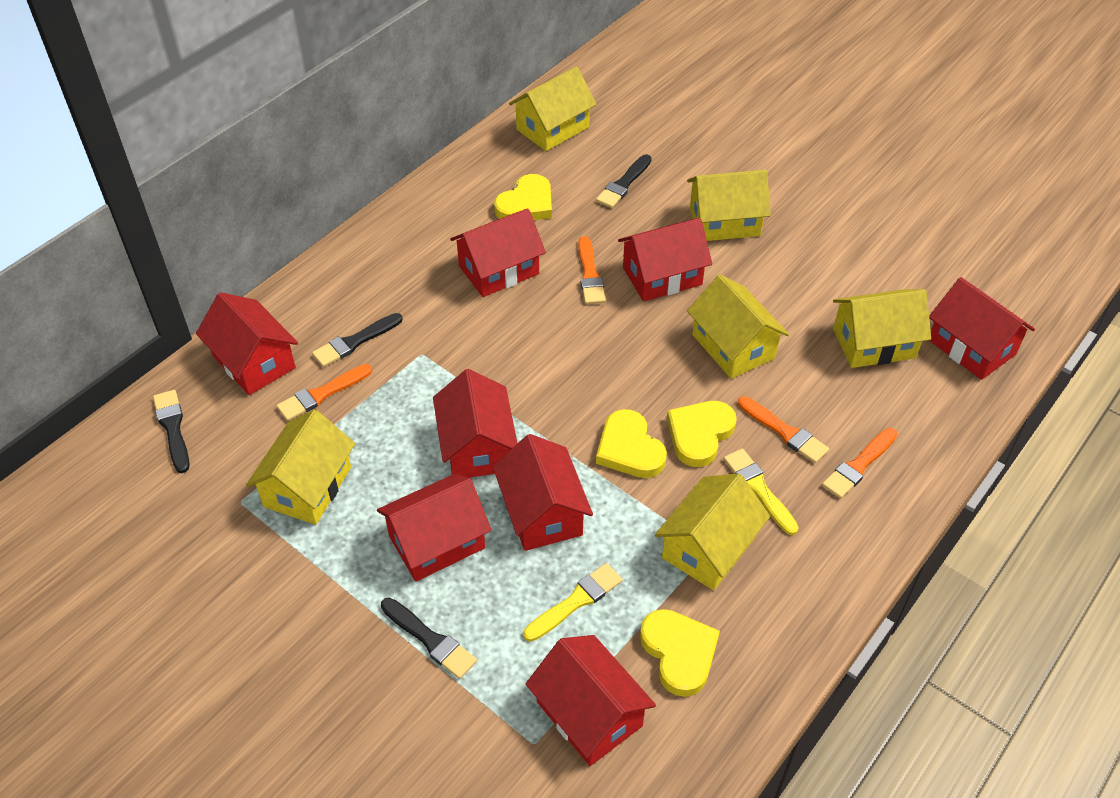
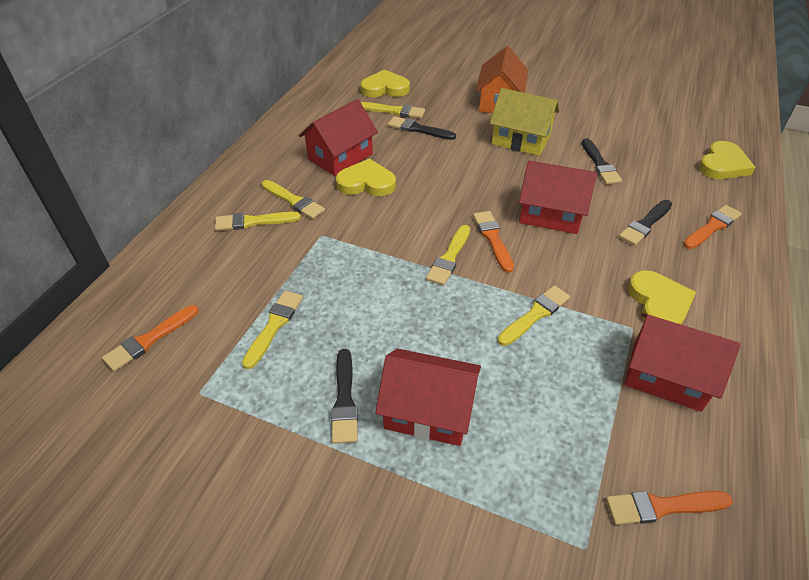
orange house: none = 0 -> [476,46,528,113] = 1
red house: [196,292,298,395] [377,474,492,582] [433,369,517,478] [450,208,546,297] [493,434,593,551] [526,635,656,766] [618,218,712,302] [929,277,1035,380] = 8 -> [299,99,378,176] [375,349,481,446] [519,161,597,234] [625,313,741,412] = 4
yellow brush: [524,563,623,642] [724,449,799,535] = 2 -> [215,212,301,231] [242,291,303,369] [262,180,325,219] [361,102,425,118] [426,225,470,285] [498,285,570,346] = 6
yellow house: [246,409,355,525] [509,67,597,151] [655,473,770,590] [687,170,771,241] [687,274,789,379] [833,289,931,368] = 6 -> [490,88,559,156] = 1

